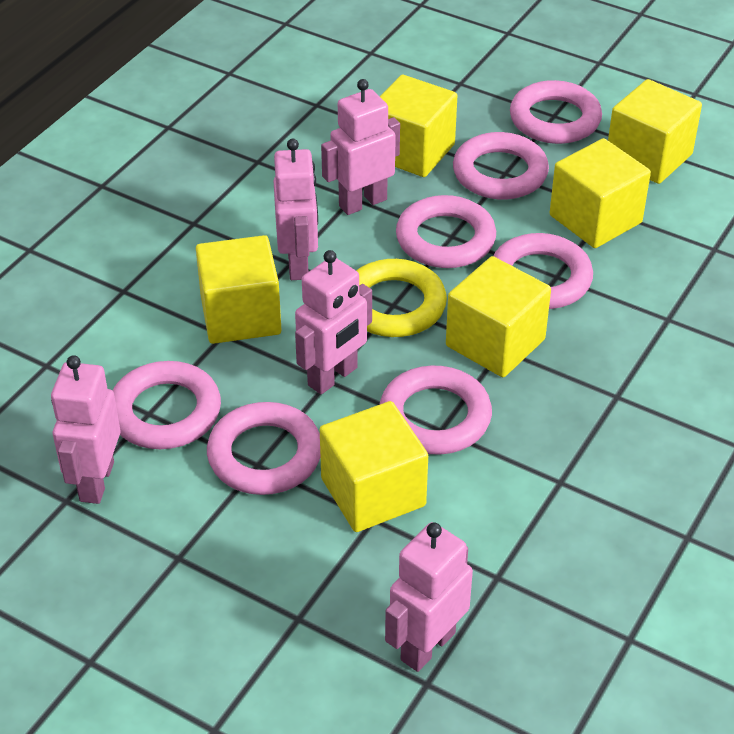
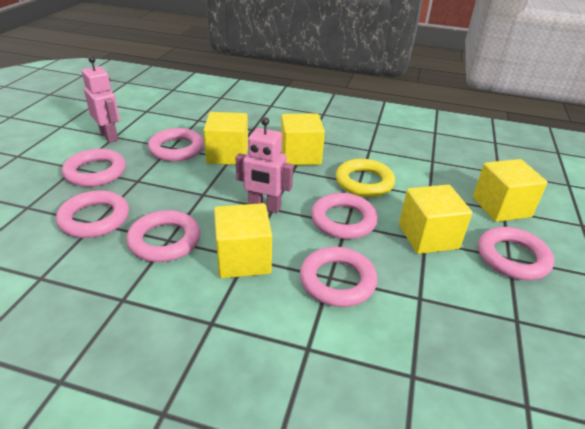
pink robot: [51,355,121,504] [274,139,318,280] [295,250,372,394] [321,79,400,215] [385,522,473,672] = 5 -> [82,56,120,143] [236,117,293,213] = 2
yellow cube: [196,235,281,344] [320,401,428,532] [380,75,457,177] [446,256,551,377] [550,138,651,248] [608,79,702,184] = 6 -> [203,112,248,165] [214,203,272,278] [281,113,325,165] [399,185,472,254] [473,159,548,222] = 5

